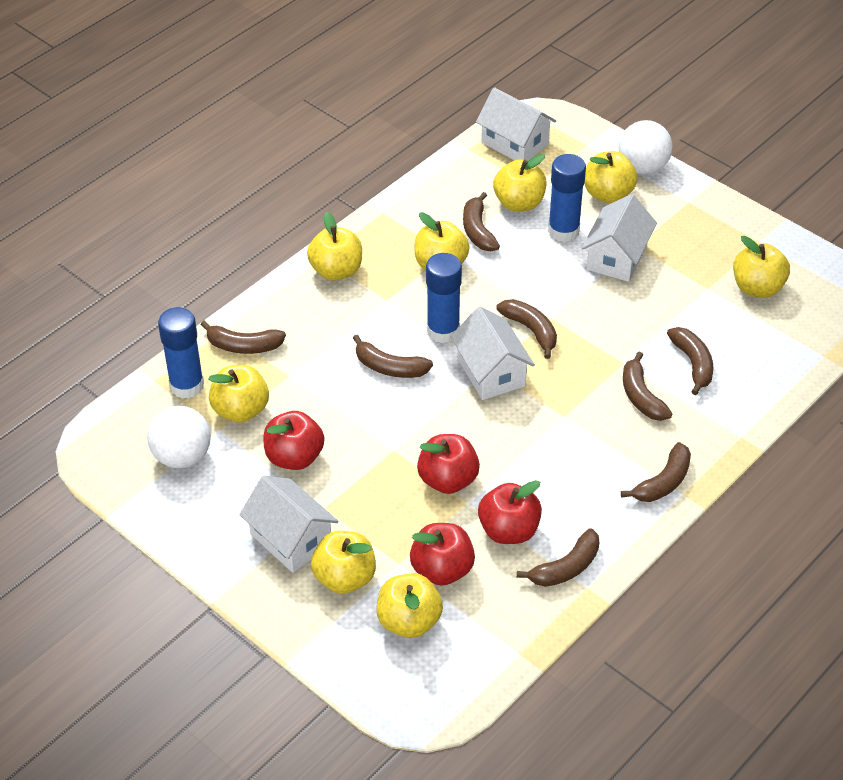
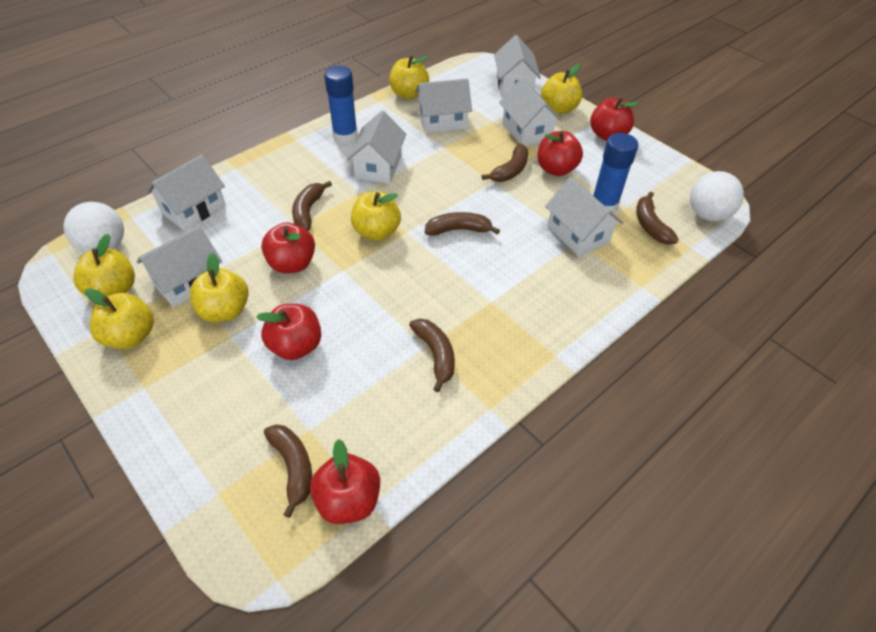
blue glue stick: [158,307,204,399] [426,253,462,343] [548,154,586,242] = 3 -> [324,66,358,144] [593,133,638,213] = 2
brown banana: [201,321,286,354] [353,335,433,378] [463,192,500,251] [496,299,557,359] [517,528,600,587] [621,442,691,502] [623,352,672,421] [667,327,713,395] = 8 -> [264,424,312,518] [292,181,332,231] [409,319,455,392] [425,212,500,236] [482,144,528,182] [636,192,679,245] = 6
red apple: [263,411,325,470] [410,523,475,586] [417,434,480,494] [478,480,542,544] = 4 -> [256,304,321,360] [261,222,315,273] [310,439,380,524] [537,131,583,176] [590,97,639,141] = 5
white house: [239,475,339,573] [450,307,535,400] [476,87,556,161] [582,194,657,282] = 4 -> [137,226,222,308] [146,155,226,231] [347,111,406,184] [415,78,472,133] [494,35,541,97] [499,78,562,146] [545,177,623,257] = 7
yellow apple: [208,365,269,422] [307,212,362,281] [311,531,376,594] [377,573,443,638] [415,212,469,270] [493,154,547,212] [585,151,638,203] [733,236,790,298] = 8 -> [73,234,135,296] [85,288,154,349] [190,253,249,322] [351,191,401,240] [389,56,429,99] [541,64,582,114] = 6

